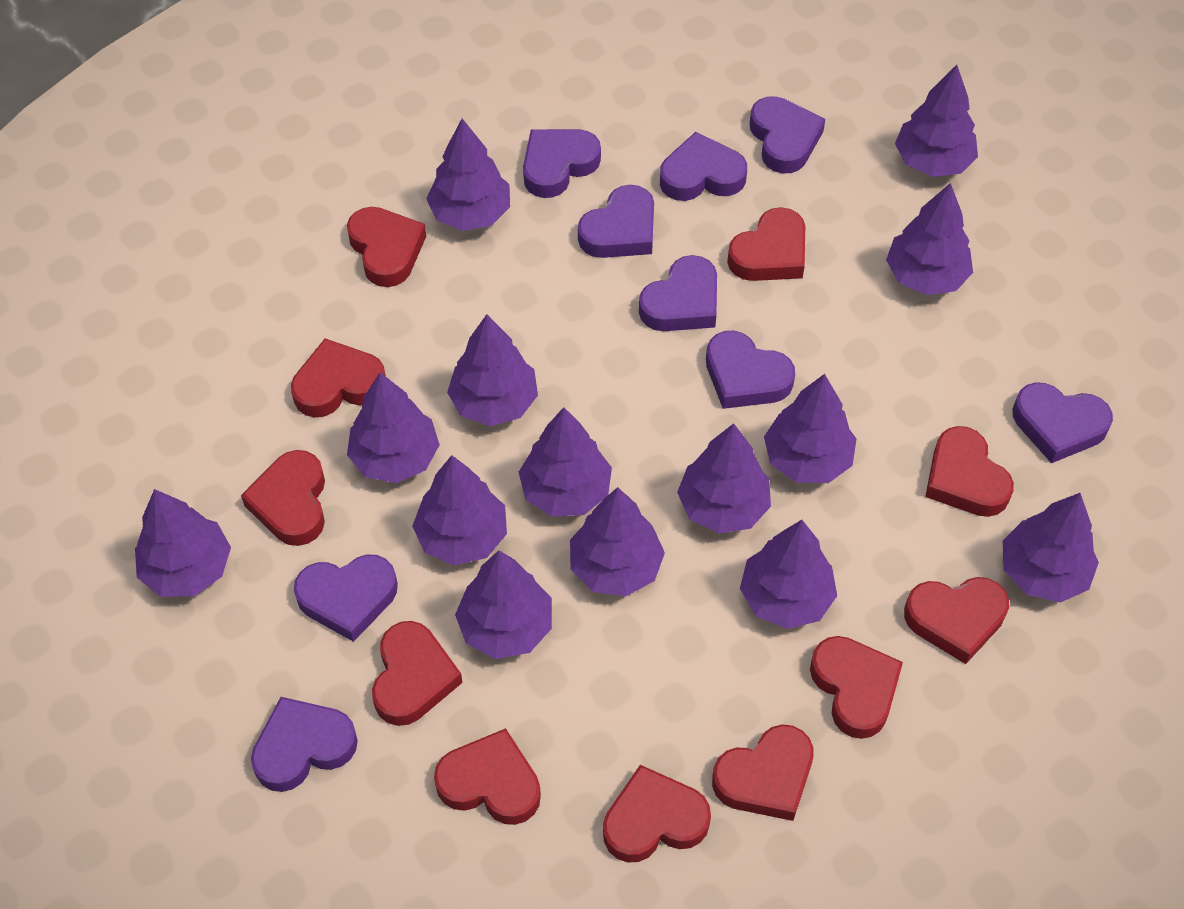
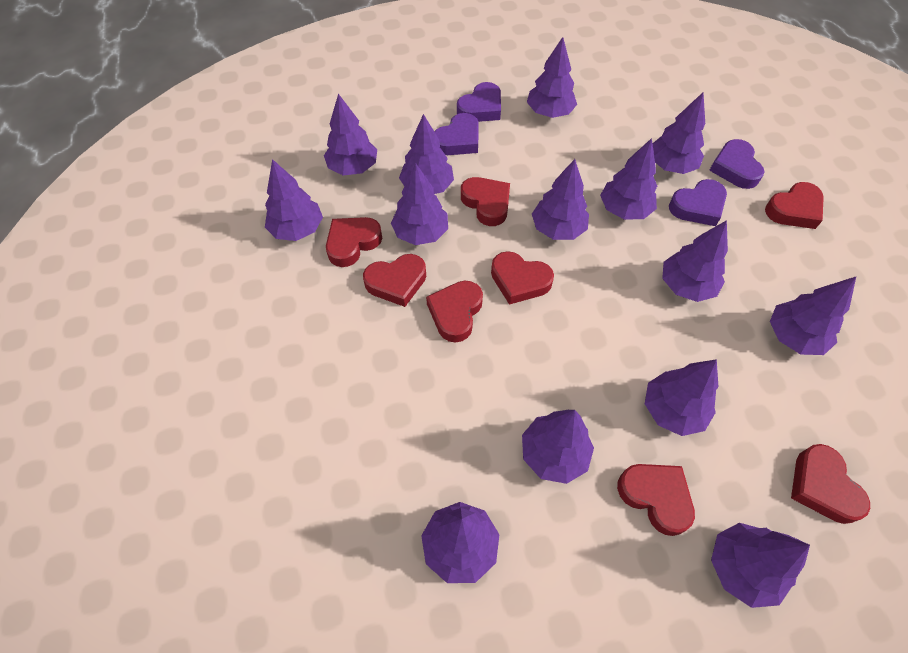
purple heart: [251,697,358,792] [294,554,398,642] [523,129,601,198] [578,185,654,258] [639,255,717,331] [660,132,747,201] [706,331,795,409] [750,96,825,174] [1013,382,1113,463] = 9 -> [434,113,479,155] [457,82,501,122] [669,179,727,226] [709,139,765,189] = 4
red heart: [241,450,325,546] [291,338,386,418] [347,207,426,287] [372,621,463,726] [434,728,541,825] [603,765,711,863] [712,724,814,821] [727,207,805,281] [810,636,903,739] [904,577,1009,664] [925,426,1014,517] = 11 -> [326,217,382,267] [363,254,426,307] [426,281,483,342] [461,177,510,226] [491,251,554,305] [617,464,695,536] [765,182,824,229] [791,444,870,524] = 8

